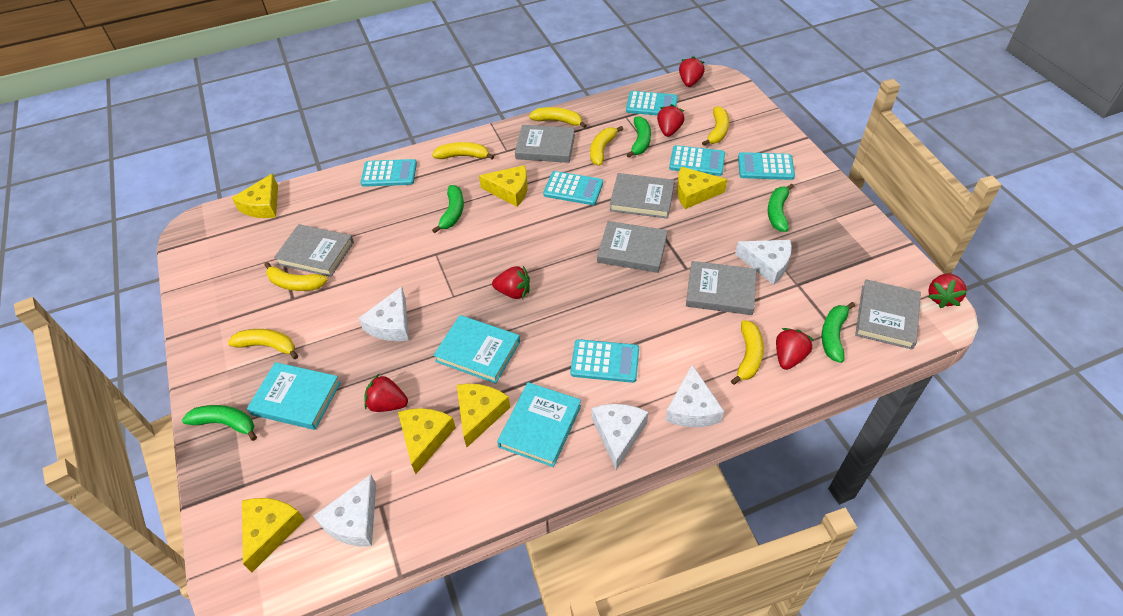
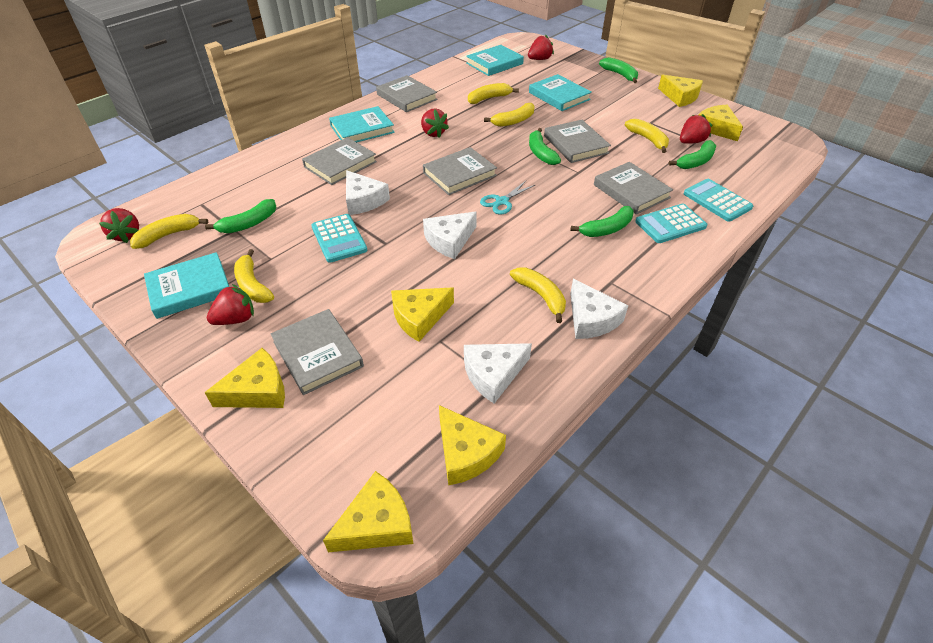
red strawberry: [364,374,408,412] [492,266,530,299] [657,104,685,137] [679,56,705,87] [776,328,813,370] [928,273,967,308] = 6 -> [99,208,139,243] [207,284,254,325] [421,108,449,138] [528,34,554,60] [680,114,712,144] = 5
turquoise book: [247,362,341,430] [433,315,520,384] [497,382,581,467] = 3 -> [144,252,229,319] [329,106,395,142] [466,45,524,76] [529,74,592,111] = 4
turquoise calculator: [361,159,417,187] [543,171,603,205] [570,339,639,383] [626,91,678,116] [669,145,725,176] [738,152,795,180] = 6 -> [311,214,367,263] [635,203,707,243] [684,179,753,222] = 3
turquoise scissors: none = 0 -> [480,181,536,215] = 1
white cheese: [313,474,376,546] [358,286,409,341] [592,404,648,470] [665,365,724,427] [735,240,792,285] = 5 -> [346,170,390,215] [423,212,477,259] [464,343,532,404] [570,279,628,339] = 4
yellow banana: [228,329,298,359] [265,262,328,291] [432,142,494,160] [529,107,587,128] [590,126,623,166] [702,106,729,146] [731,320,764,385] = 7 -> [130,214,208,249] [234,249,274,303] [468,83,519,104] [484,103,535,127] [510,268,566,323] [625,119,669,153] = 6

